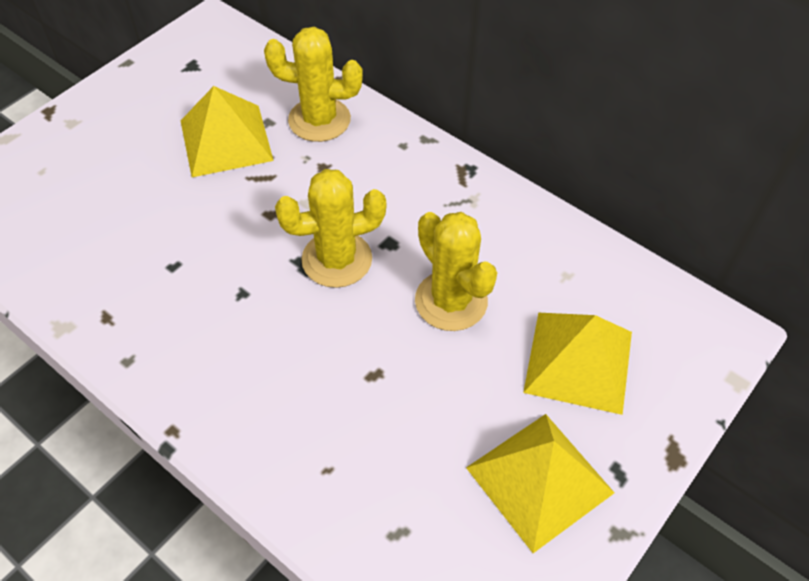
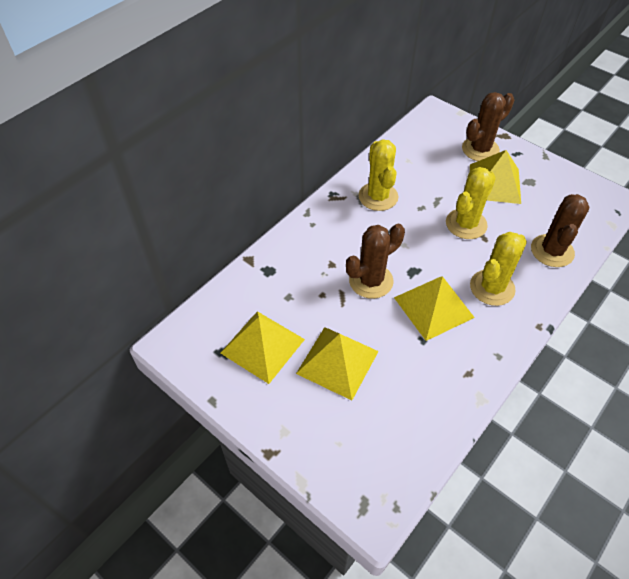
brown cactus: none = 0 -> [346,223,405,299] [462,92,514,161] [531,194,589,267] = 3
yellow pyramid: [181,86,274,177] [466,414,614,553] [523,313,632,415] = 3 -> [221,311,305,384] [296,327,379,400] [394,276,475,341] [470,150,521,204] = 4

